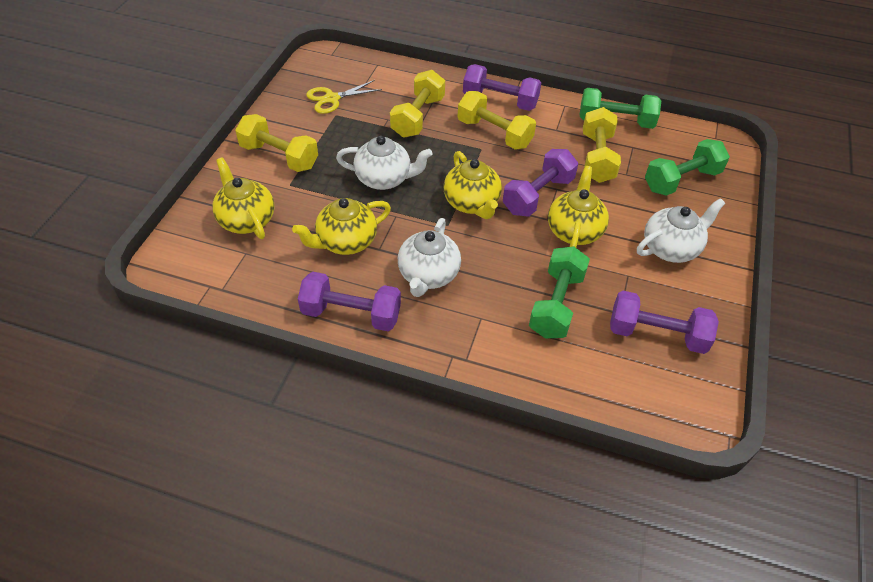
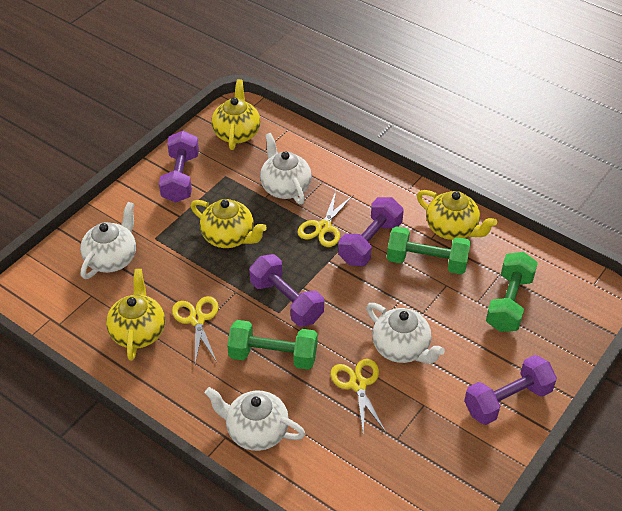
white teapot: [336,136,433,190] [398,218,461,297] [637,198,725,263] = 3 -> [80,202,136,279] [205,387,305,451] [260,133,312,204] [366,303,445,363] = 4
yellow dumbbell: [235,114,318,172] [390,70,445,138] [458,91,536,150] [583,107,621,183] = 4 -> none = 0
yellow scissors: [306,80,382,114] = 1 -> [172,296,219,364] [297,191,353,247] [331,359,386,433] = 3

